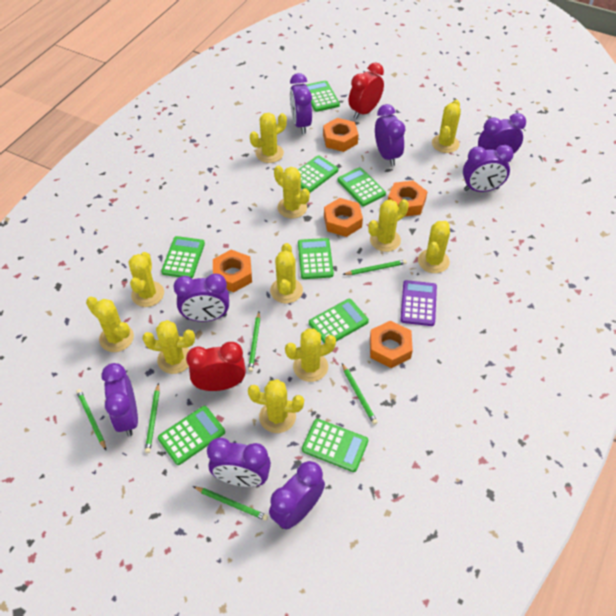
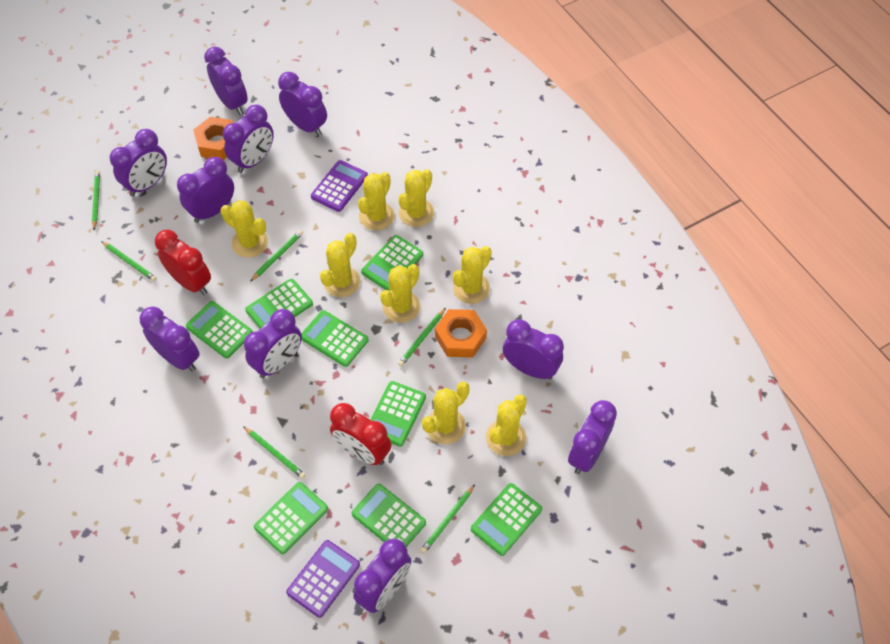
orange nut: [213,250,252,292] [323,118,359,152] [324,198,363,237] [370,321,413,368] [388,180,428,217] = 5 -> [193,117,233,160] [435,309,487,358] = 2
purple calculator: [400,280,437,326] = 1 -> [286,540,360,618] [311,160,368,212] = 2
purple clock: [101,363,138,436] [173,274,229,322] [207,438,271,487] [269,461,325,529] [290,73,312,134] [375,104,405,166] [463,145,514,192] [478,113,526,153] = 8 -> [110,129,167,197] [140,307,199,372] [177,157,234,223] [204,47,248,115] [223,105,274,173] [244,309,302,378] [278,72,327,136] [353,539,411,613] [503,319,564,380] [568,400,617,474] = 10
yellow cactus: [86,297,134,352] [128,252,164,307] [142,320,195,374] [248,379,304,433] [250,113,287,163] [270,243,303,304] [274,165,310,218] [285,329,336,382] [368,199,409,252] [418,221,450,273] [432,100,461,153] = 11 -> [221,200,268,258] [320,233,360,297] [358,172,395,230] [380,264,420,323] [398,169,434,227] [422,381,470,444] [453,246,492,304] [486,395,527,456] = 8

